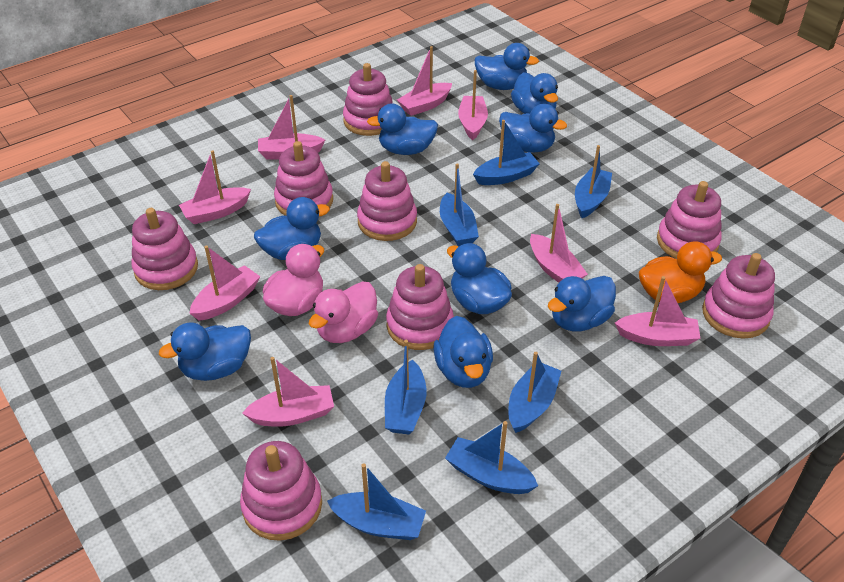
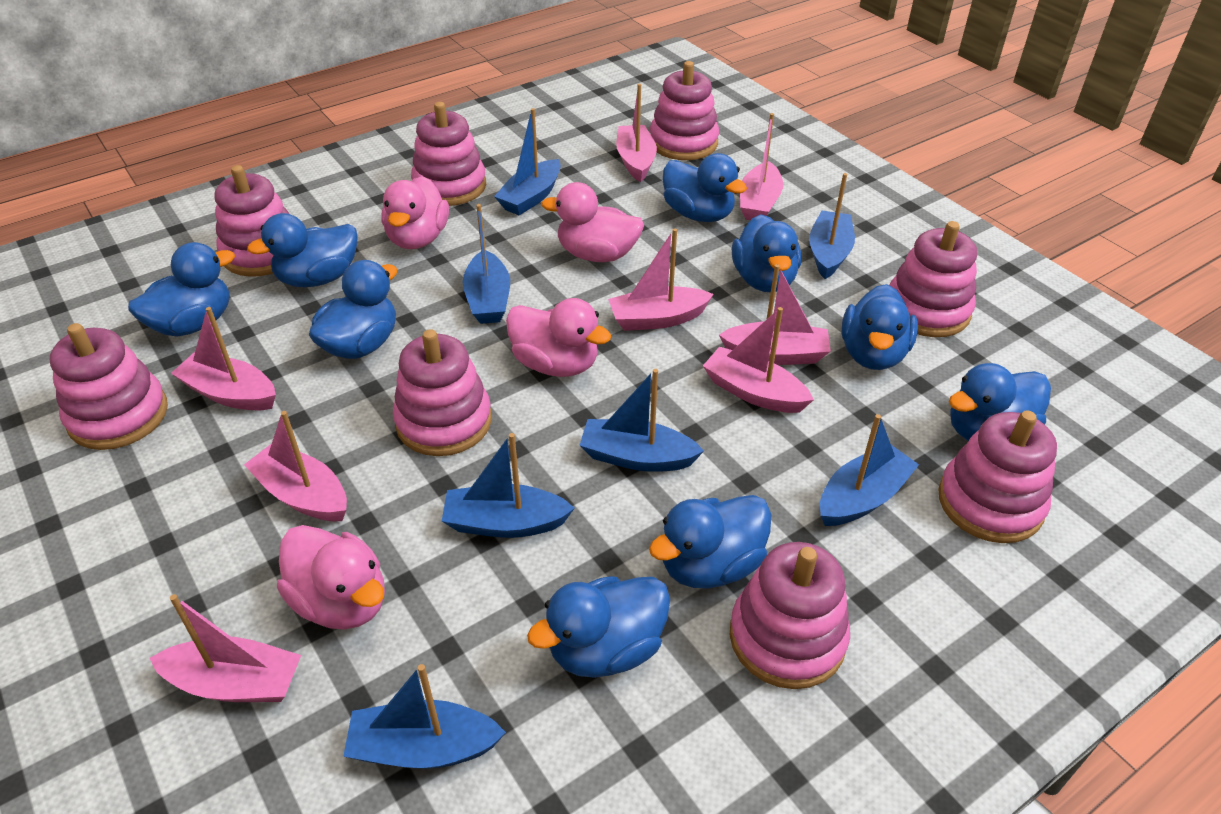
orange duck: [639,241,722,303] = 1 -> none = 0
pink duck: [263,244,324,316] [309,282,378,343] = 2 -> [277,525,385,630] [382,176,449,249] [506,298,611,377] [541,182,644,262] = 4

